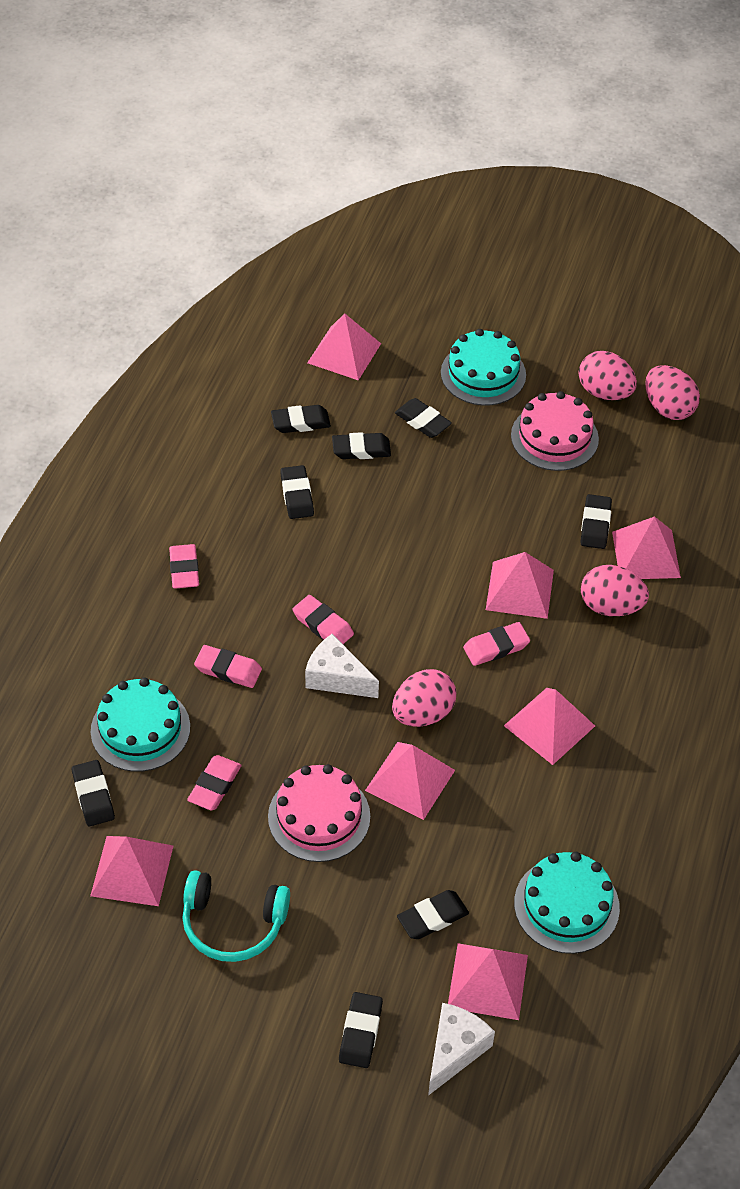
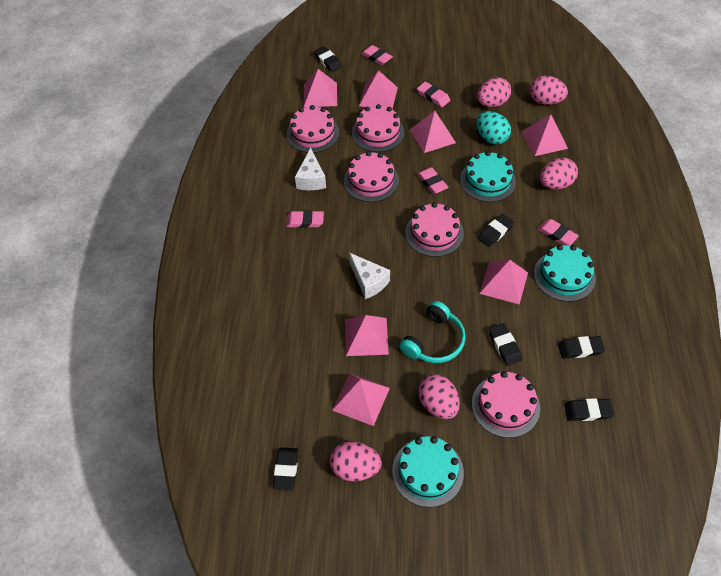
black eraser: [72,760,115,826] [271,405,331,433] [280,465,314,519] [332,432,391,459] [339,992,383,1068] [395,398,452,438] [397,890,469,939] [580,494,612,549] = 8 -> [273,447,299,491] [314,46,342,72] [477,214,514,247] [489,323,522,366] [558,336,605,359] [565,398,614,421] = 6
pink cake: [268,764,370,862] [511,391,599,471] = 2 -> [287,105,339,153] [344,151,399,202] [352,104,404,152] [405,202,464,257] [472,371,540,438] = 5
pink egg: [392,669,456,727] [579,351,637,400] [581,565,649,616] [645,365,700,420] = 4 -> [330,441,382,482] [418,375,460,419] [477,77,511,107] [530,76,568,105] [540,158,578,189] = 5
turquoise egg: none = 0 -> [476,111,511,145] = 1

